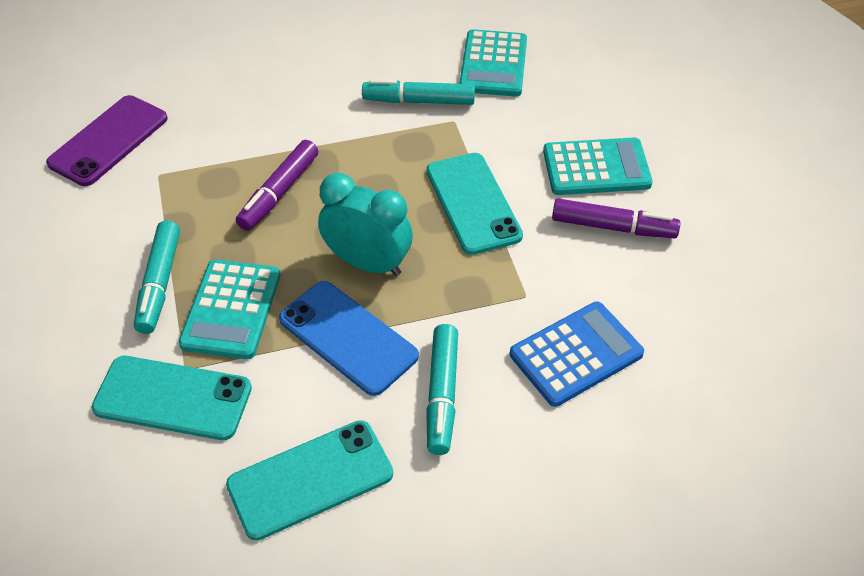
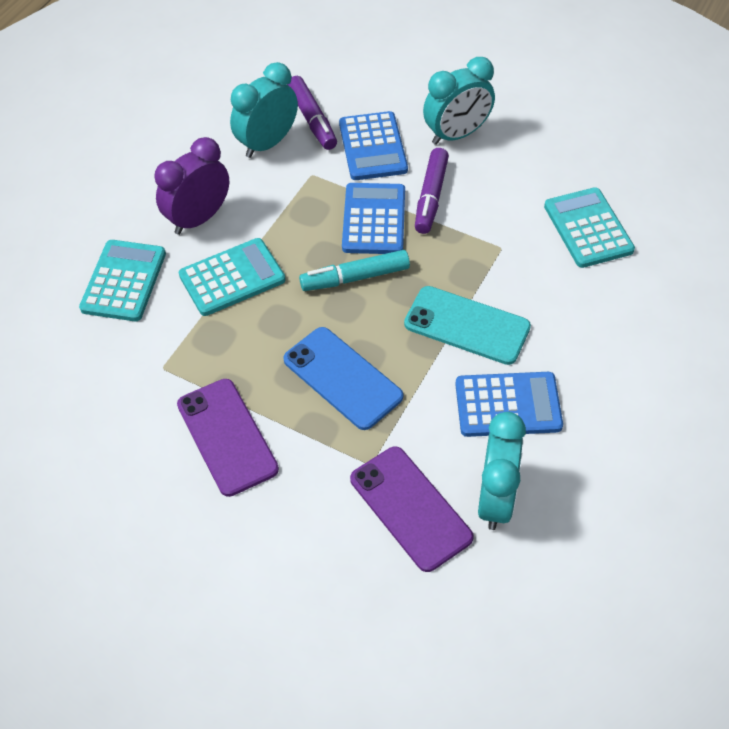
blue calculator: [510,302,644,407] = 1 -> [339,111,408,180] [342,183,405,254] [455,372,563,437] = 3
purple clock: none = 0 -> [155,137,229,235] = 1
purple phone: [46,95,168,186] = 1 -> [177,379,279,497] [350,446,474,572] = 2
turquoise clock: [318,173,413,276] = 1 -> [230,62,298,158] [423,57,495,145] [478,412,526,530] = 3
turquoise marker: [134,220,180,334] [362,79,475,105] [426,324,458,455] = 3 -> [299,250,410,291] = 1
turquoise phone: [92,356,252,440] [226,420,393,541] [426,153,523,255] = 3 -> [404,286,531,365] = 1

